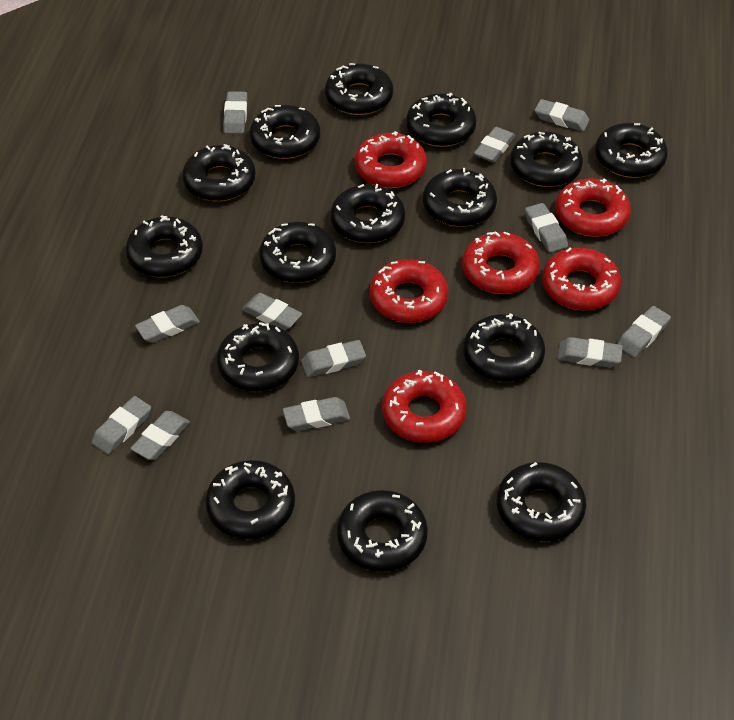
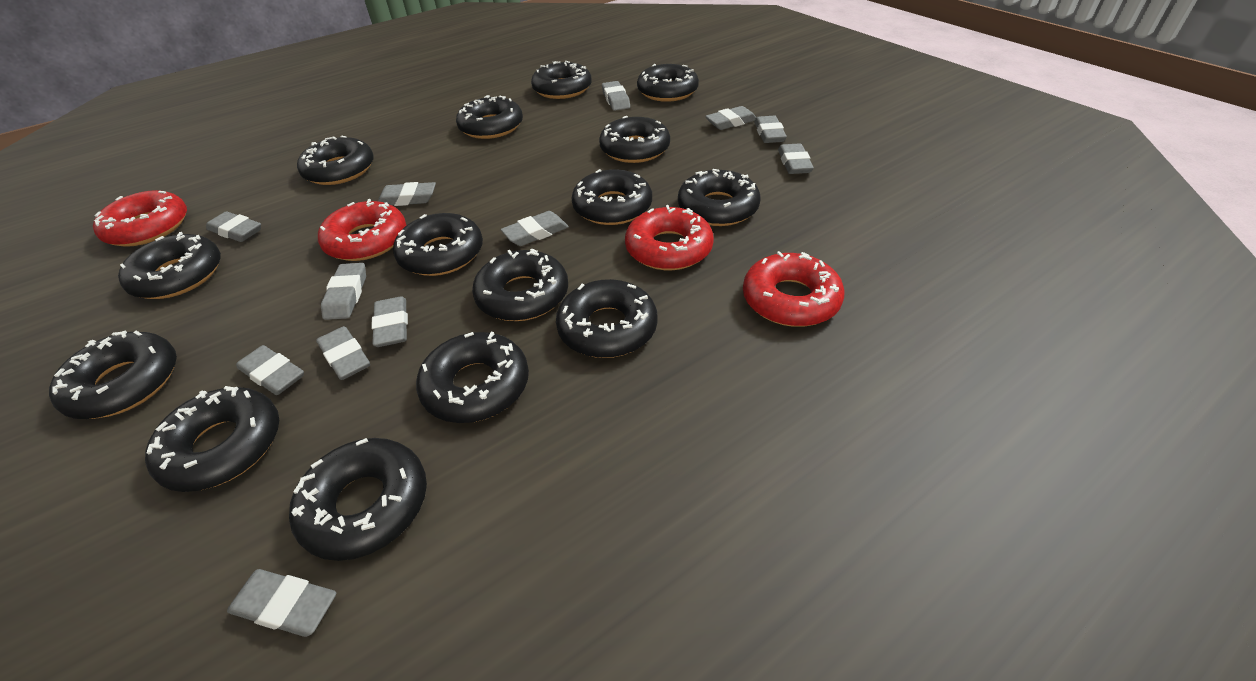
red donut: [355,131,427,188] [370,259,448,323] [382,370,467,443] [462,231,540,294] [542,248,621,311] [555,178,631,237] = 6 -> [93,190,187,247] [318,199,406,261] [625,205,714,270] [743,251,844,327] = 4

